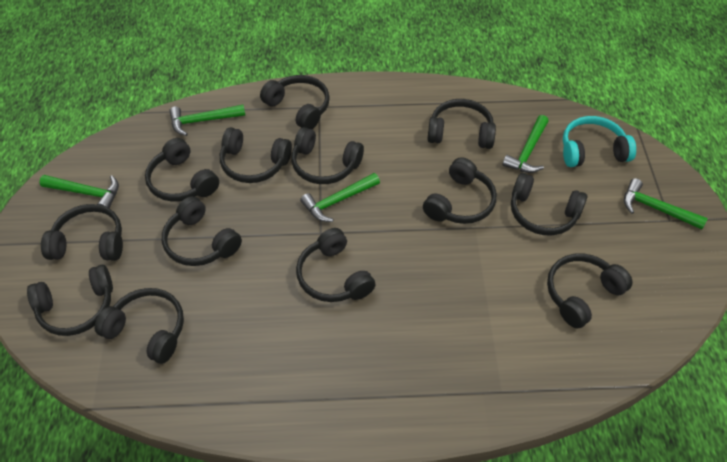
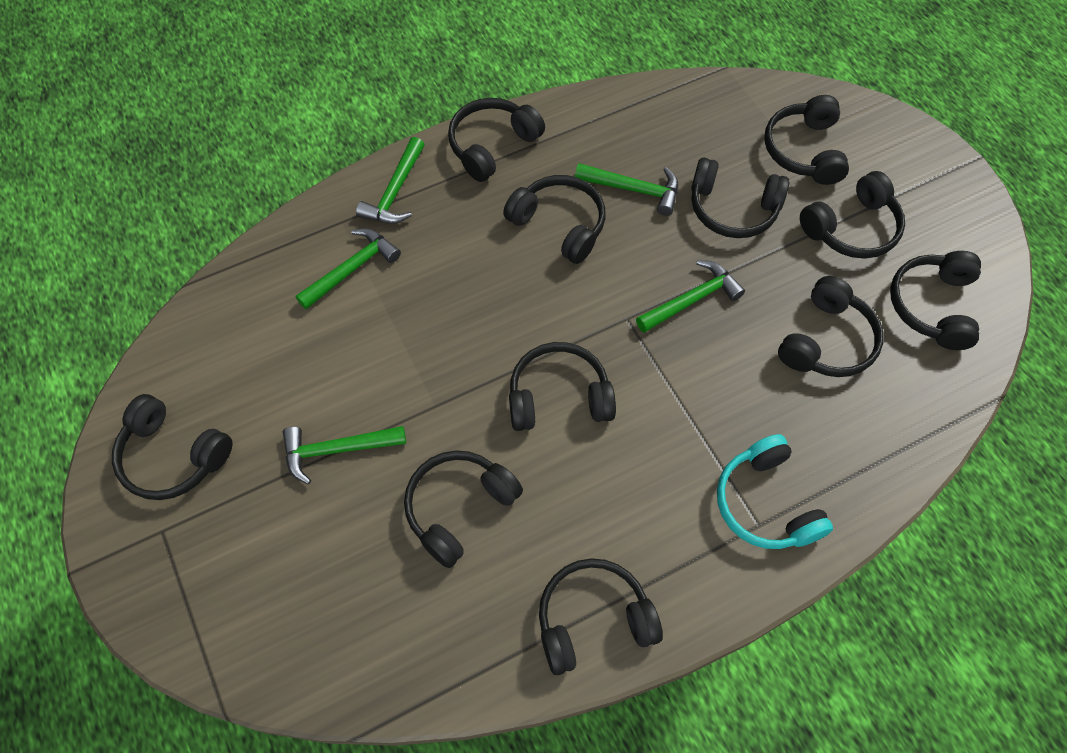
black headphones: [27,265,113,336] [41,204,123,261] [94,288,184,364] [145,138,219,202] [162,196,242,266] [220,127,292,183] [260,75,330,129] [291,127,364,184] [296,228,376,302] [423,157,497,224] [427,99,496,149] [511,173,587,235] [547,254,633,328] = 13 -> [112,394,233,500] [404,450,523,568] [448,98,545,182] [503,175,606,264] [509,342,616,431] [539,558,663,675] [691,157,789,238] [764,95,849,185] [778,276,883,377] [800,171,905,259] [890,251,981,350] = 11

